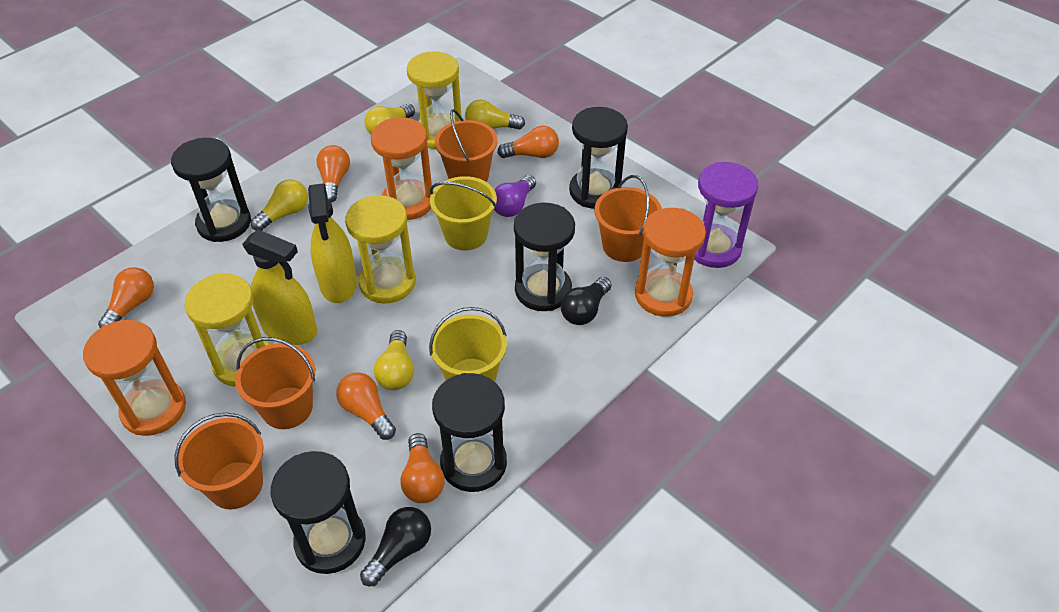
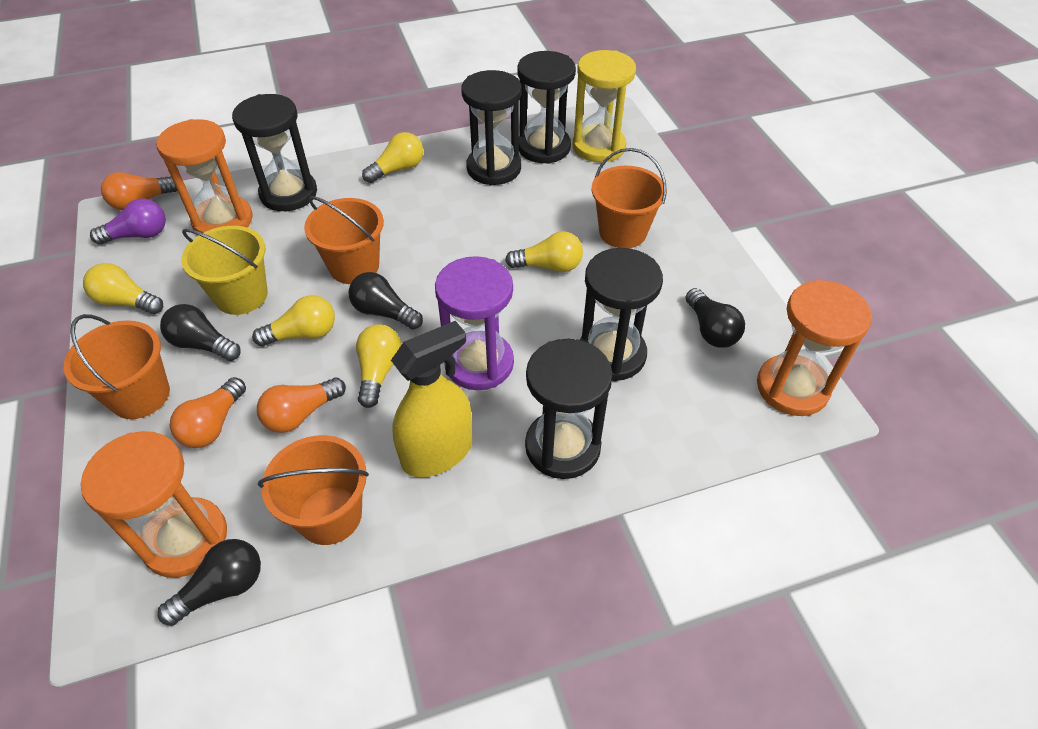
black light bulb: [360,507,431,586] [561,277,612,325] = 2 -> [158,539,261,626] [160,304,241,361] [348,272,423,330] [685,288,745,348] = 4
orange light bulb: [98,267,154,328] [316,145,350,202] [336,372,396,440] [400,433,445,503] [497,126,559,158] = 5 -> [101,172,177,210] [170,377,246,448] [257,377,346,433] = 3
yellow bucket: [429,307,507,382] [430,176,497,251] = 2 -> [181,226,268,315] = 1
yellow hourglass: [184,273,270,387] [345,195,416,304] [407,51,461,149] = 3 -> [573,50,636,162] = 1
yellow light bulb: [251,179,308,231] [364,104,415,134] [374,330,414,390] [465,99,525,130] = 4 -> [83,263,163,314] [252,295,335,346] [356,324,401,408] [362,132,423,183] [505,231,583,272] = 5
yellow spray bottle: [243,230,317,345] [308,183,357,303] = 2 -> [391,321,472,477] = 1

